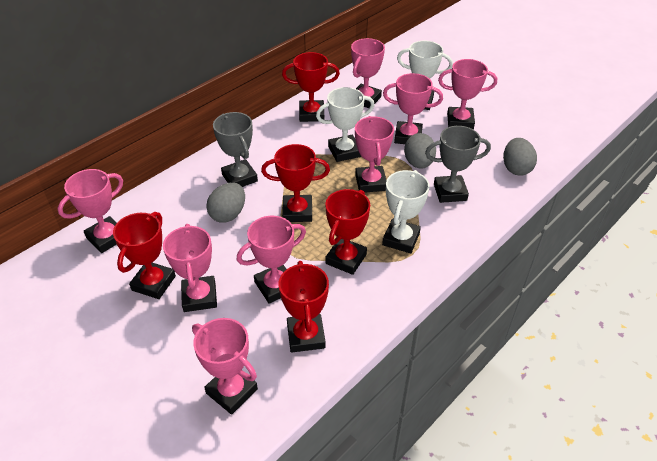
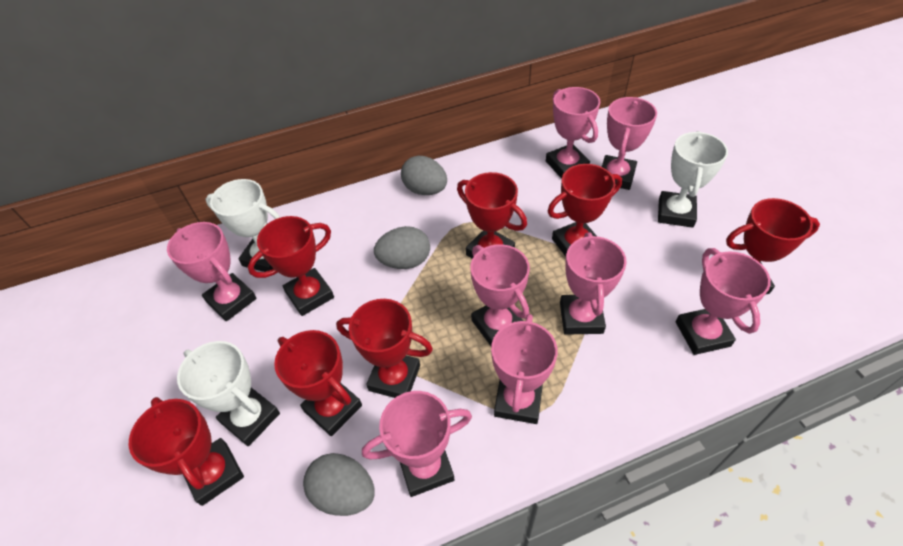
grey trophy: [213,112,258,187] [425,126,491,203] = 2 -> none = 0
red trophy: [113,212,176,299] [261,144,330,222] [278,261,329,352] [282,52,340,122] [325,189,370,275] = 5 -> [129,397,244,506] [248,216,334,316] [274,330,362,436] [336,299,433,398] [457,172,527,259] [547,164,622,256] [726,198,820,294] = 7

